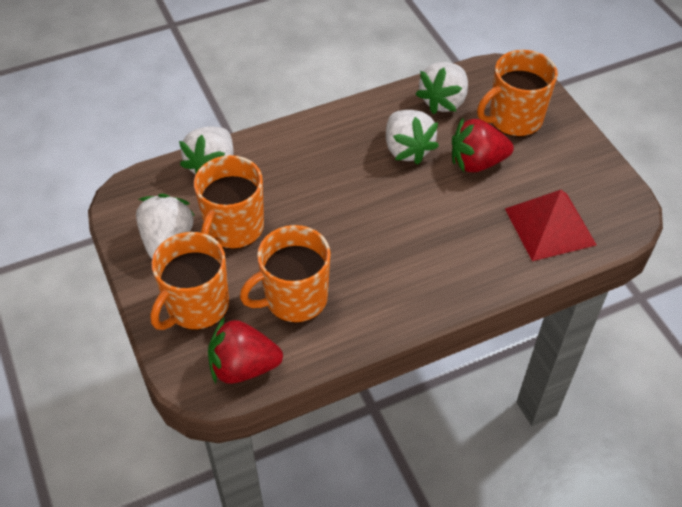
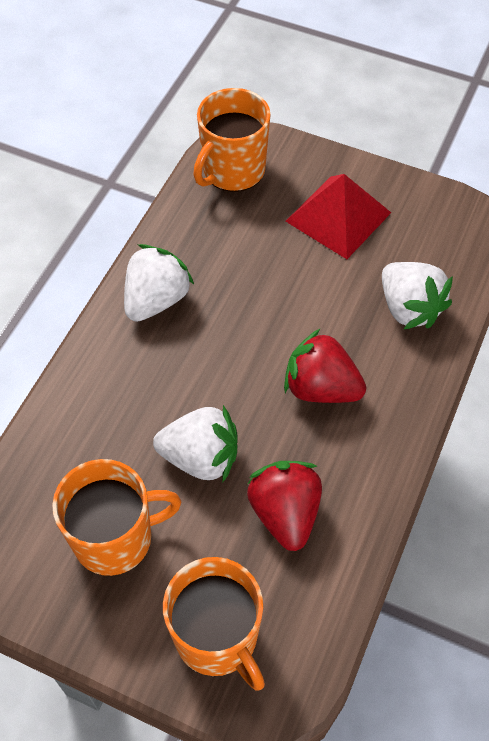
orange mug: [150,232,229,330] [194,155,264,249] [240,225,331,323] [477,50,558,137] = 4 -> [52,459,181,576] [163,557,265,691] [193,88,271,192] = 3
white strawberry: [136,194,195,259] [179,127,234,175] [386,110,439,165] [416,62,468,114] = 4 -> [124,244,194,322] [153,405,237,482] [382,262,453,329] = 3

